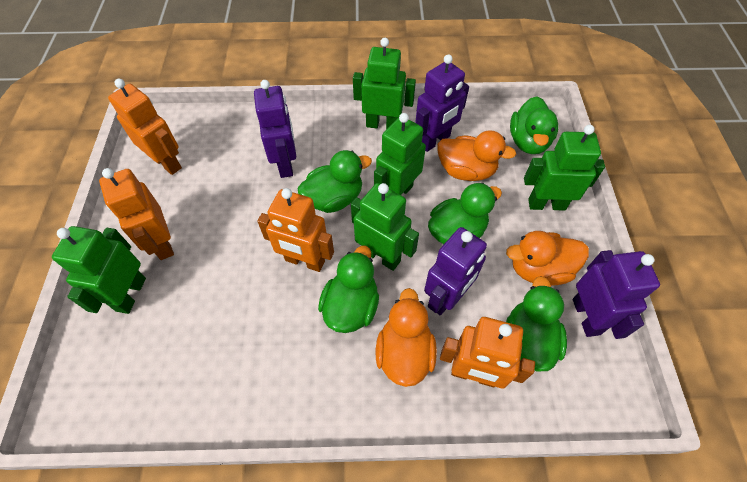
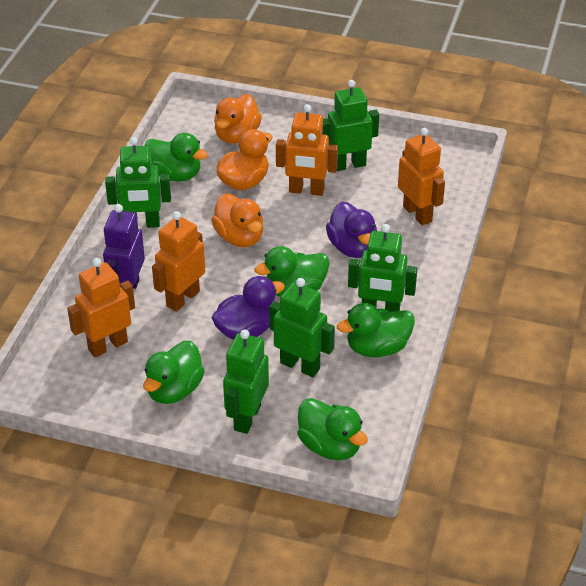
purple duck: none = 0 -> [211,276,285,340] [326,202,377,258] = 2
purple robot: [254,80,296,178] [415,54,469,152] [424,227,487,316] [573,250,660,339] = 4 -> [103,204,145,289] = 1

